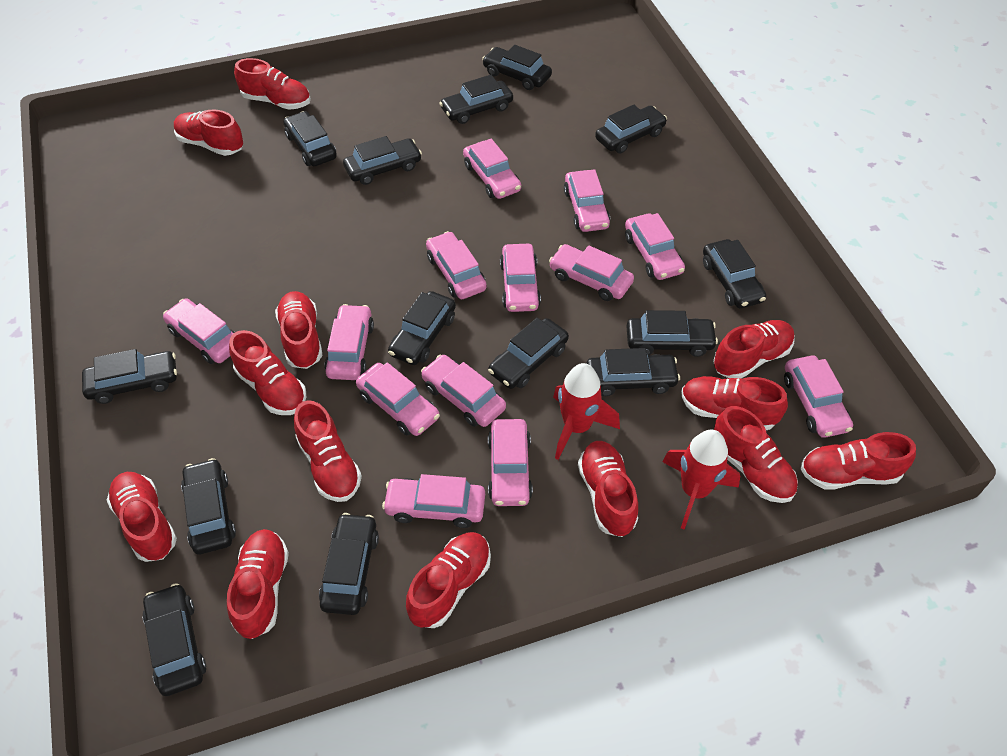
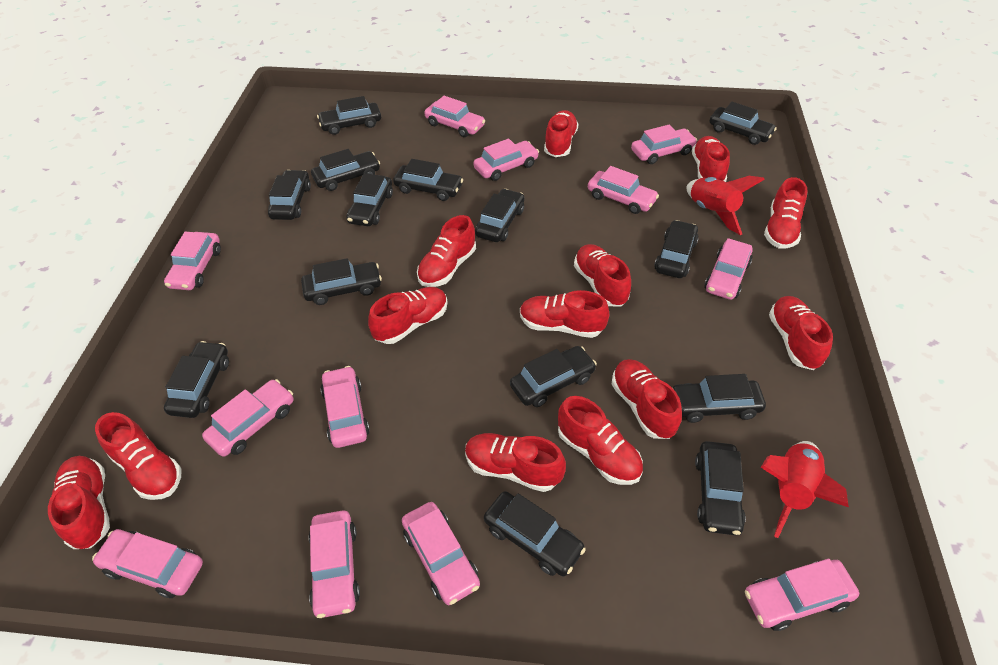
pink car: [163,298,235,364] [324,304,374,380] [356,362,440,436] [382,474,485,528] [421,355,506,427] [426,231,487,299] [463,139,521,199] [488,419,533,506] [500,244,541,312] [549,244,634,301] [564,169,610,232] [625,213,685,280] [784,356,853,438] = 13 -> [92,529,203,598] [164,232,221,290] [202,379,293,457] [309,511,360,618] [320,366,370,448] [402,502,480,605] [424,96,485,137] [473,139,539,181] [588,166,659,214] [631,125,697,164] [705,238,753,300] [745,559,859,631] = 12

